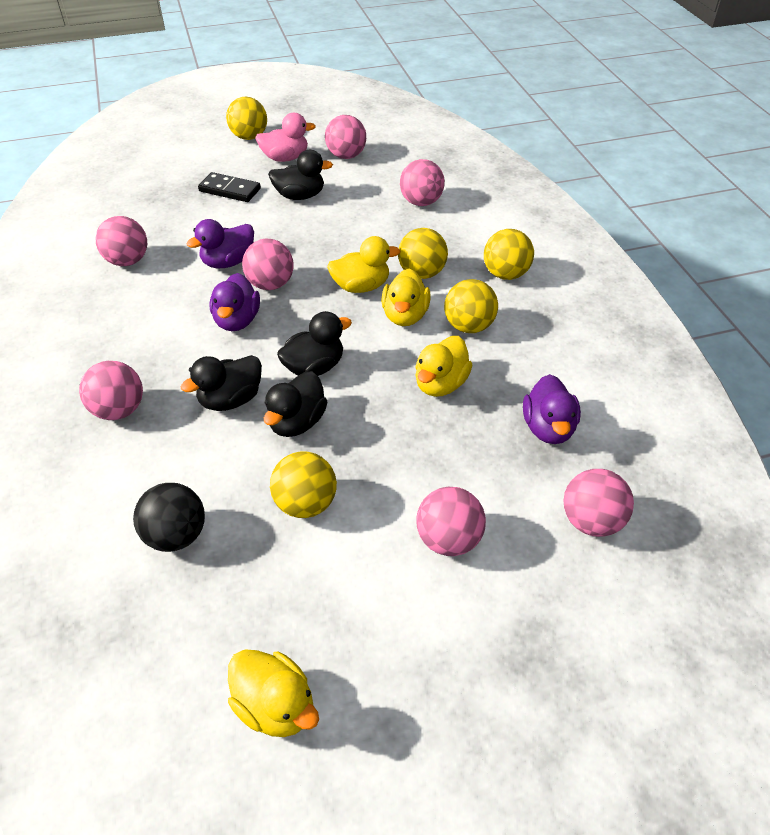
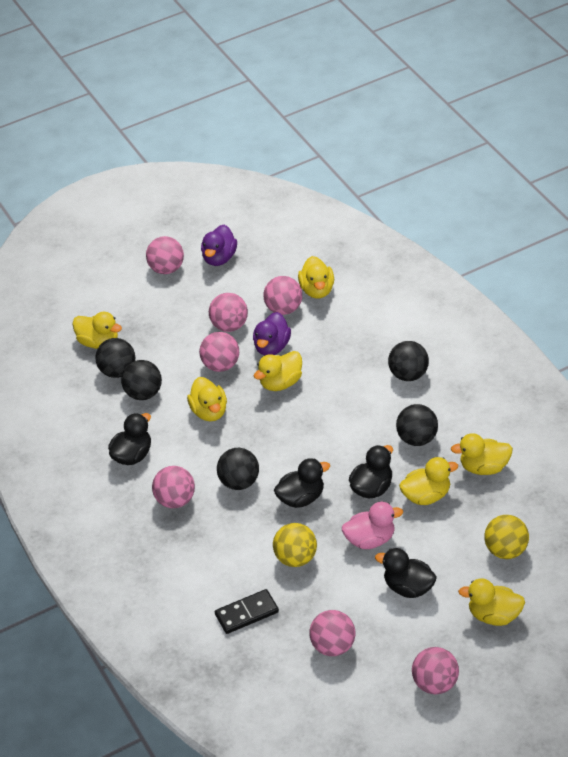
black ball: [133,483,205,552] = 1 -> [95,338,135,378] [121,360,162,400] [217,448,259,490] [388,341,429,381] [396,404,438,446] = 5
purple duck: [186,219,254,268] [210,273,260,331] [523,374,581,444] = 3 -> [201,225,237,266] [253,312,291,355] = 2
yellow ball: [226,97,267,140] [270,452,337,518] [398,228,448,279] [444,279,498,333] [484,229,534,280] = 5 -> [273,523,317,567] [484,515,529,559] = 2
yellow duck: [228,649,319,737] [327,236,401,293] [381,268,431,326] [415,336,472,397] = 4 -> [72,312,122,349] [187,377,227,421] [254,351,302,391] [298,256,334,299] [399,457,458,505] [451,433,513,475] [458,578,525,626] = 7

